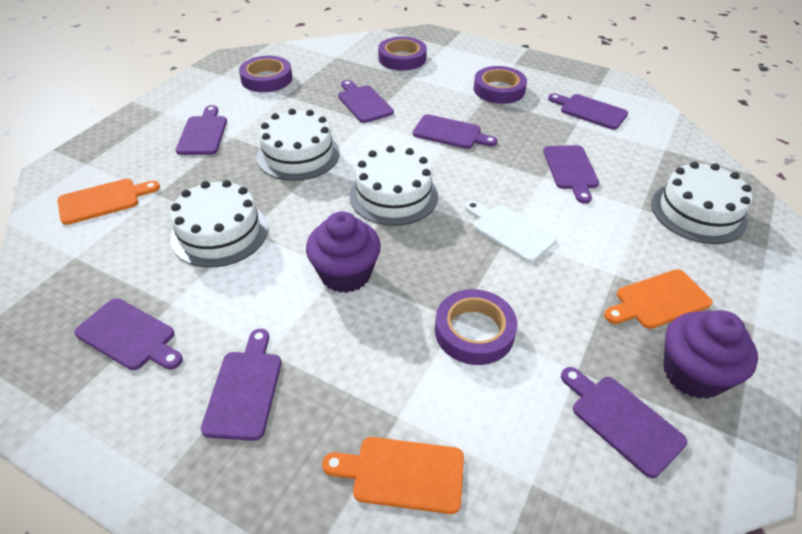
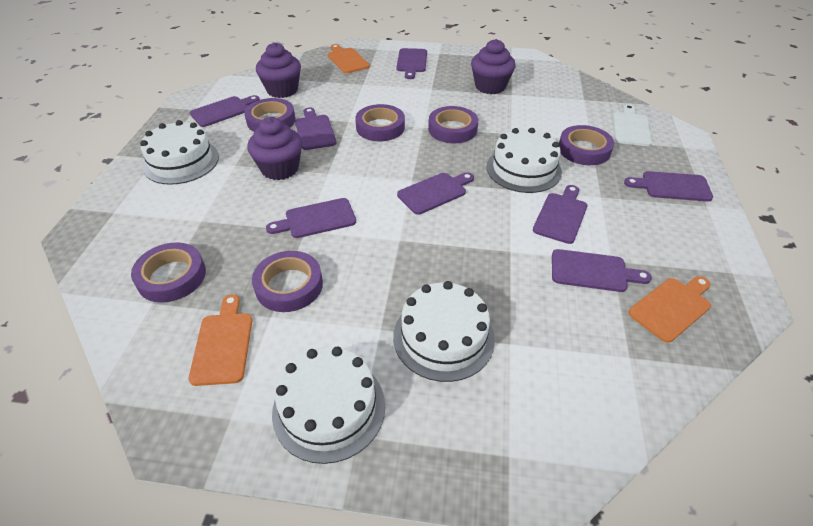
purple cupcake: [306,211,381,293] [663,310,758,399] = 2 -> [247,117,302,180] [256,42,301,98] [471,39,516,94] = 3
purple tape: [239,56,292,92] [378,37,427,71] [435,289,517,365] [474,66,527,104] = 4 -> [131,243,206,303] [244,98,296,132] [252,251,323,312] [355,104,405,141] [428,106,478,143] [559,125,614,165] = 6

